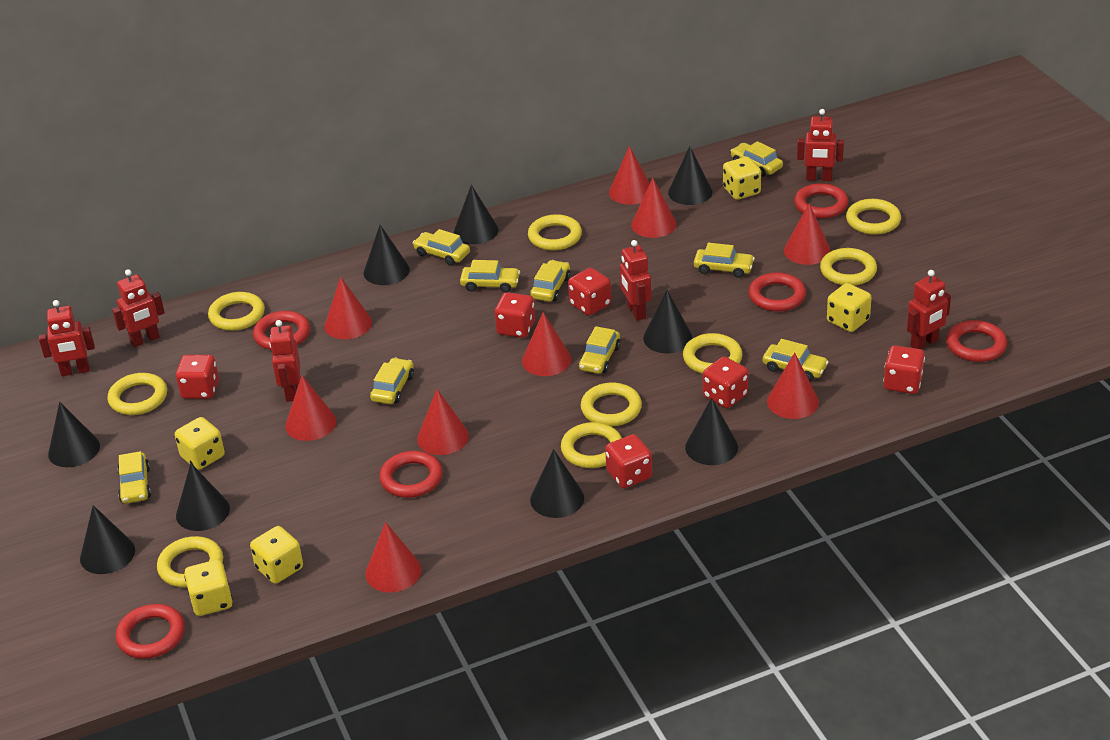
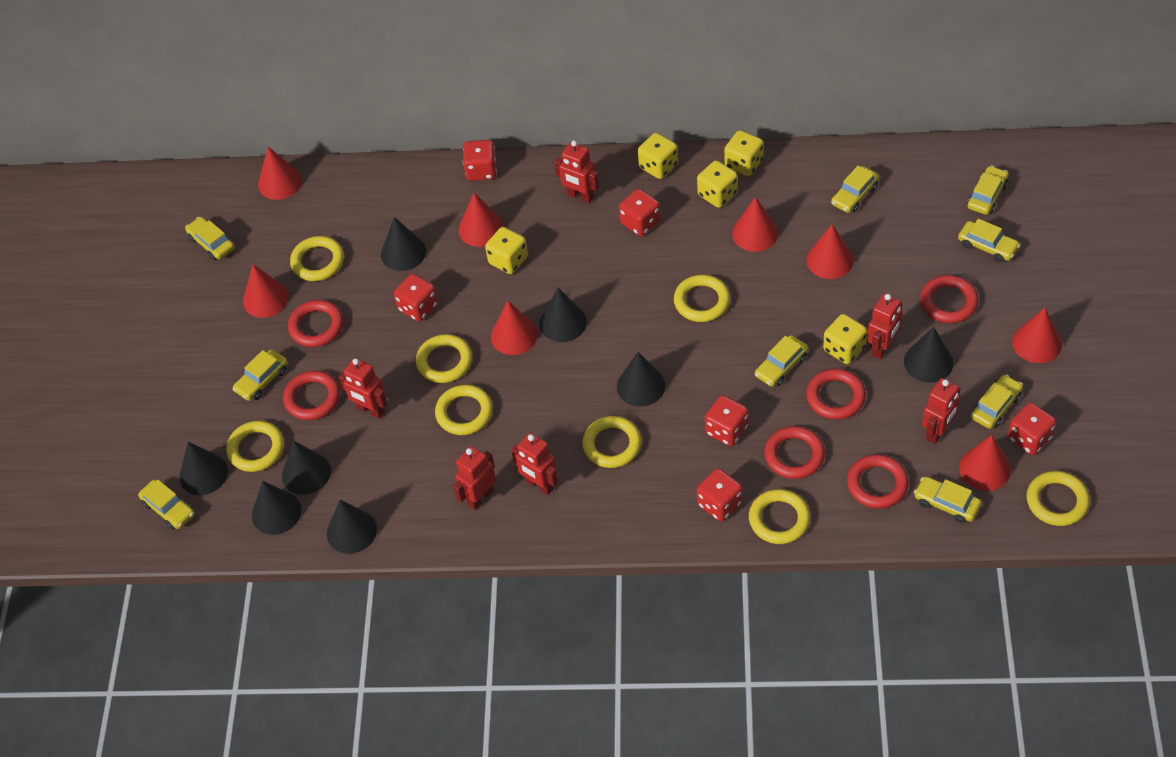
black cone: [48,402,100,467] [80,505,135,574] [176,463,230,531] [364,225,410,285] [454,185,498,245] [530,449,584,518] [643,290,692,354] [668,146,712,205] [685,398,738,465] = 9 -> [179,442,228,495] [252,481,301,535] [282,441,331,495] [327,500,377,554] [381,217,426,271] [540,288,587,342] [617,352,665,407] [904,327,953,383] = 8
red cone: [285,376,336,441] [324,277,372,339] [365,522,421,592] [417,389,469,455] [522,312,571,376] [609,146,650,205] [631,178,677,238] [767,353,819,419] [784,204,831,265] = 9 -> [243,264,289,318] [258,147,302,200] [459,193,504,247] [491,301,538,355] [732,197,779,252] [806,224,854,279] [959,435,1011,491] [1012,308,1062,363] = 8
yellow ring: [108,373,167,415] [157,536,223,587] [208,292,265,331] [528,214,582,250] [561,422,622,468] [581,382,642,426] [683,333,742,374] [820,248,877,286] [846,199,901,235] = 9 -> [226,421,284,472] [290,236,344,281] [416,334,472,383] [435,385,493,435] [582,416,641,468] [674,275,730,322] [749,489,810,544] [1027,471,1090,526] = 8

